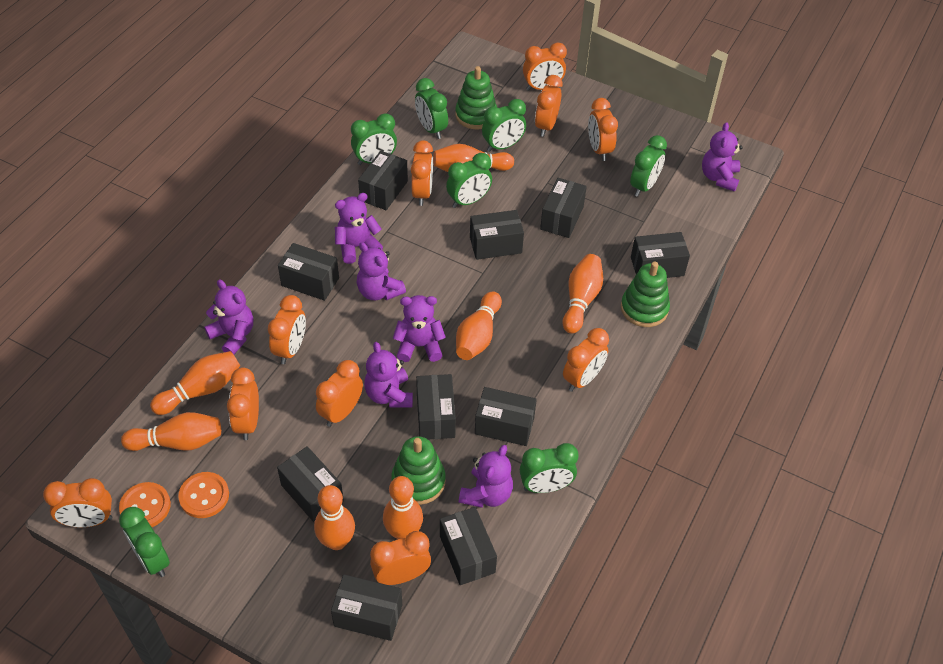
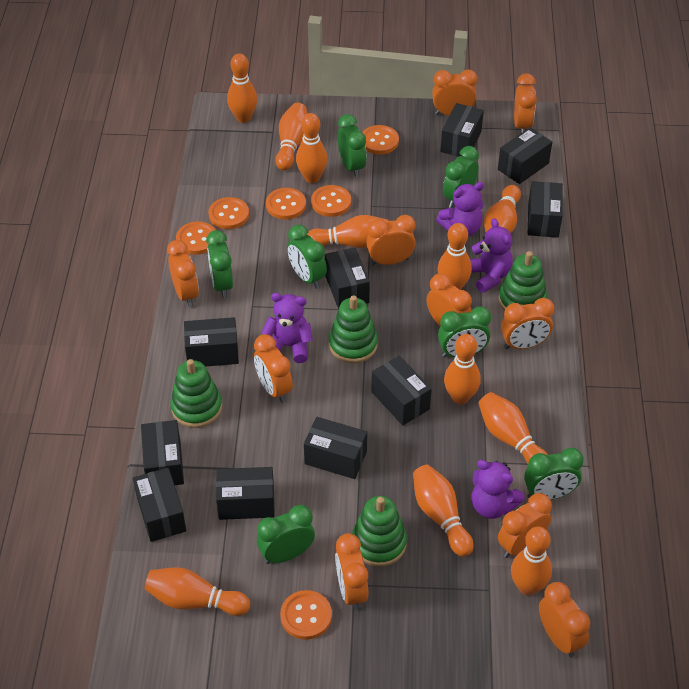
green stacking toy: [391,436,446,505] [455,66,497,129] [621,262,670,327] = 3 -> [170,359,222,428] [329,295,378,363] [352,496,407,567] [499,251,547,311] = 4
orange bowling pin: [121,412,221,451] [150,351,240,415] [314,485,355,550] [383,476,423,539] [433,144,514,172] [456,292,502,360] [563,254,603,334] = 7 -> [145,567,250,616] [227,53,257,123] [275,103,308,170] [296,113,327,183] [307,215,388,248] [413,465,474,557] [438,223,472,290] [444,334,481,404] [479,392,548,464] [484,185,521,234] [511,526,552,596] = 11
orange button: [119,482,171,527] [178,472,229,518] = 2 -> [176,221,215,255] [208,197,249,229] [266,188,306,219] [280,590,332,640] [311,185,351,217] [362,125,399,154] = 6
purple teddy bear: [204,280,253,355] [335,193,383,264] [357,242,406,300] [364,342,413,407] [393,295,446,362] [459,445,513,508] [702,122,743,192] = 7 -> [261,293,313,363] [436,182,484,236] [470,218,513,293] [472,460,525,519] = 4

